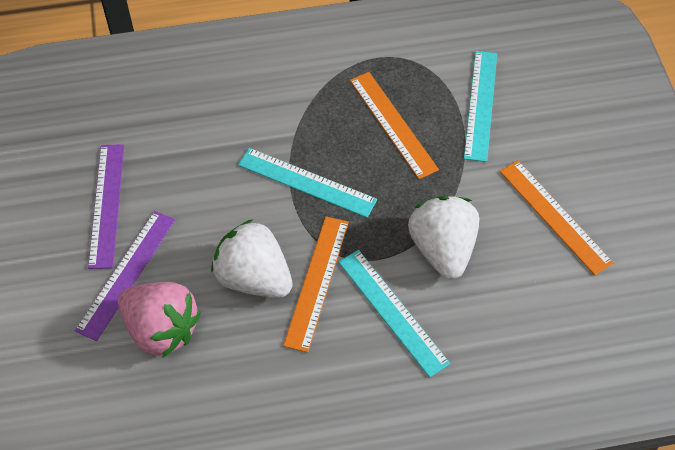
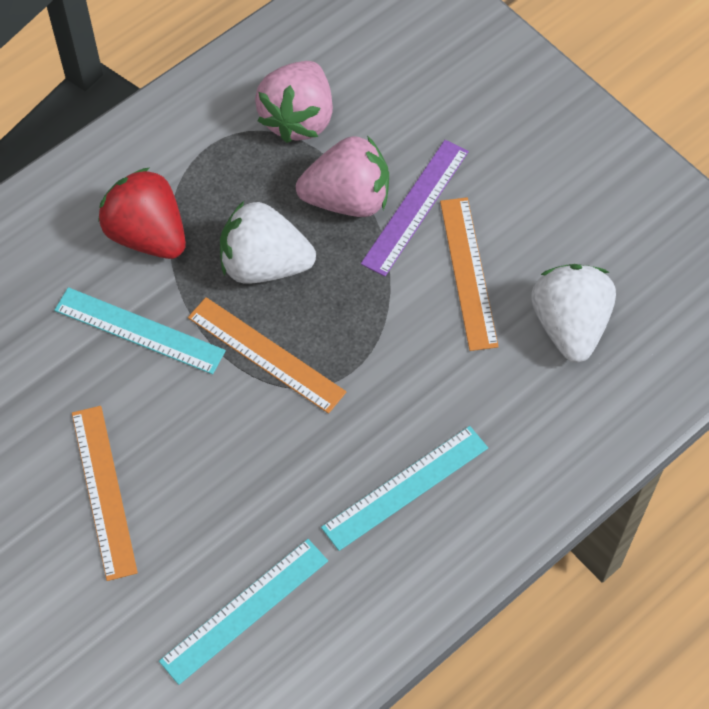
pink strawberry: [118,282,201,357] = 1 -> [255,61,333,143] [296,136,389,217] = 2
purple ruler: [75,211,175,341] [88,144,124,269] = 2 -> [361,140,469,276] = 1
red strawberry: none = 0 -> [98,167,186,259] = 1

